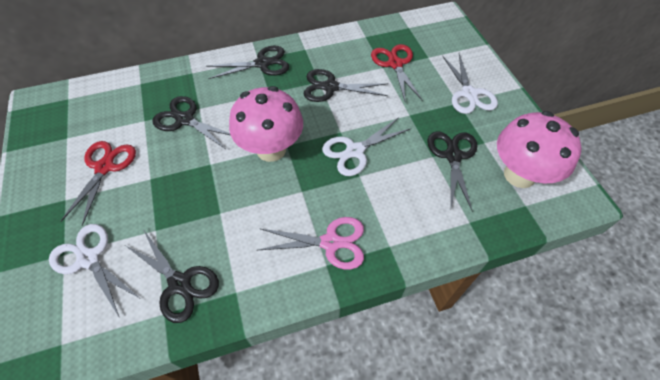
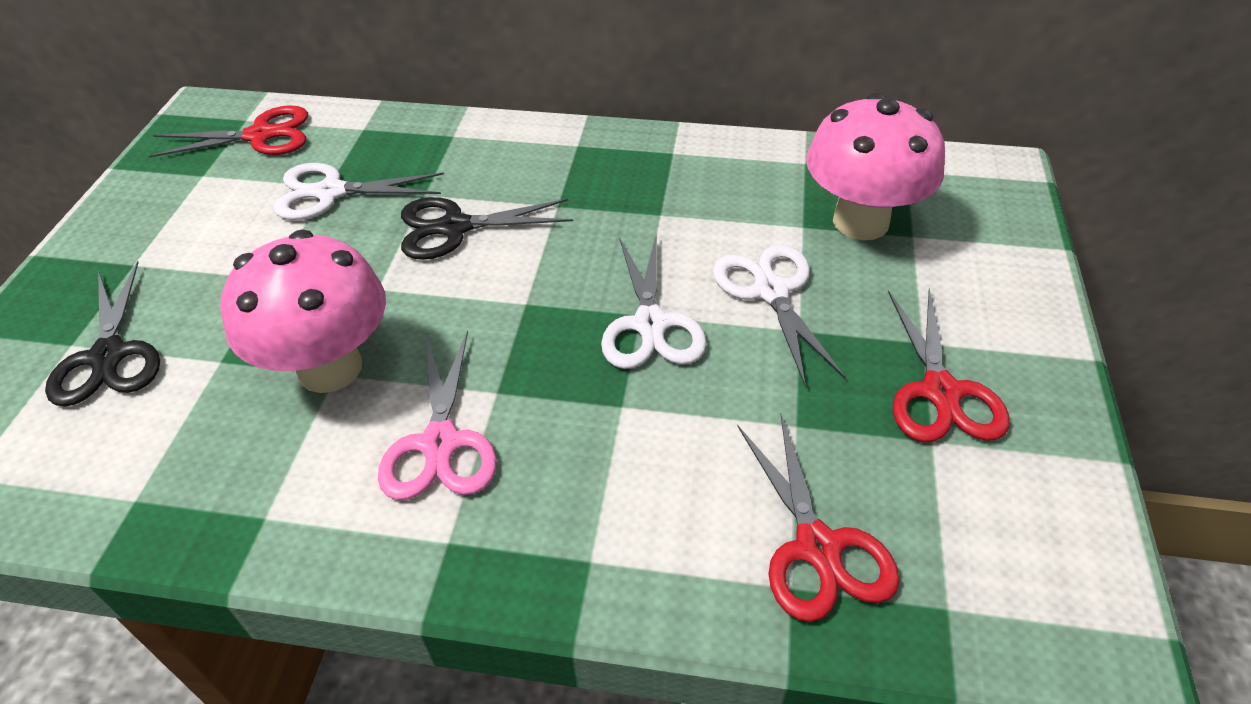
black scissors: [125,229,219,323] [152,96,230,149] [206,46,289,79] [304,69,388,102] [427,132,477,212] = 5 -> [45,261,160,407] [401,197,573,260] = 2
red scissors: [60,141,136,226] [371,44,423,101] = 2 -> [149,105,308,158] [737,414,900,622] [888,288,1010,442] = 3

